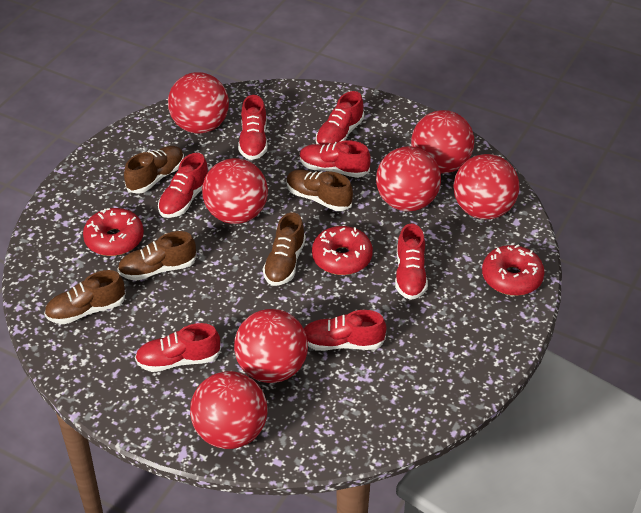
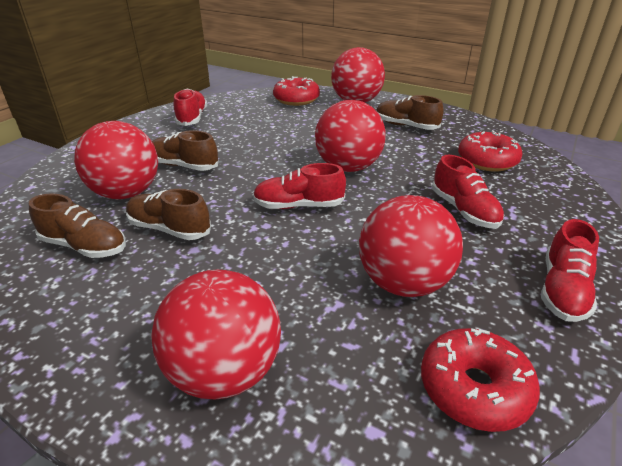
brown shoe: [44,270,126,324] [118,231,197,281] [124,146,184,194] [263,212,306,286] [286,170,353,211] = 5 -> [29,194,126,258] [126,189,211,240] [152,130,218,171] [376,95,444,130] = 4
red ball: [168,72,229,134] [190,371,267,449] [202,158,268,224] [234,309,308,383] [376,146,441,211] [411,110,474,173] [454,154,519,219] = 7 -> [74,121,158,199] [151,270,281,399] [315,100,386,172] [331,47,385,103] [359,195,463,297] = 5
red shoe: [135,323,221,372] [158,153,208,218] [238,95,268,160] [299,140,371,178] [304,310,386,351] [316,91,364,145] [395,223,428,300] = 7 -> [174,89,207,126] [253,163,346,209] [432,155,504,228] [541,219,599,322] = 4

